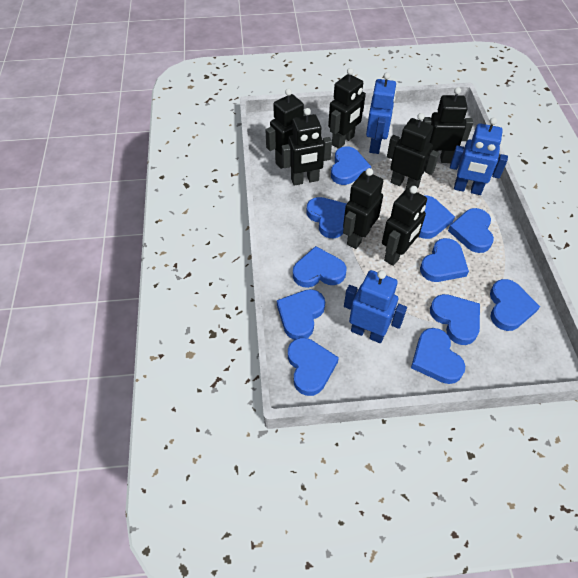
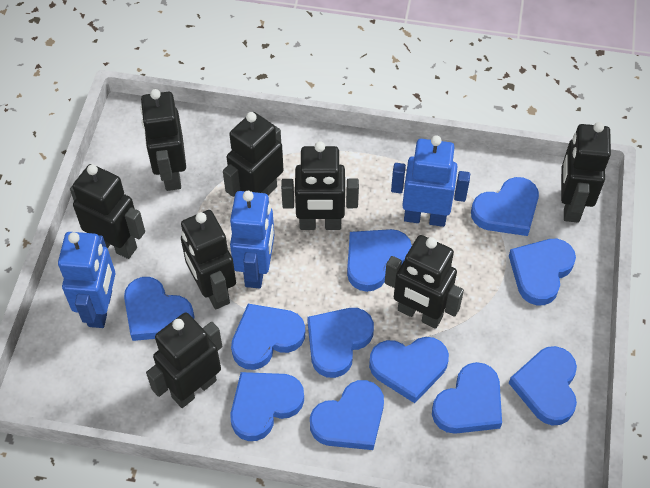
black robot: [265,88,306,169] [282,108,332,186] [328,68,366,149] [343,168,383,249] [382,186,427,266] [387,113,439,189] [423,87,473,163] = 7 -> [70,164,145,259] [140,89,186,191] [146,313,222,408] [181,210,236,309] [223,112,283,197] [281,141,359,230] [385,235,464,329] [561,122,611,222] = 8

